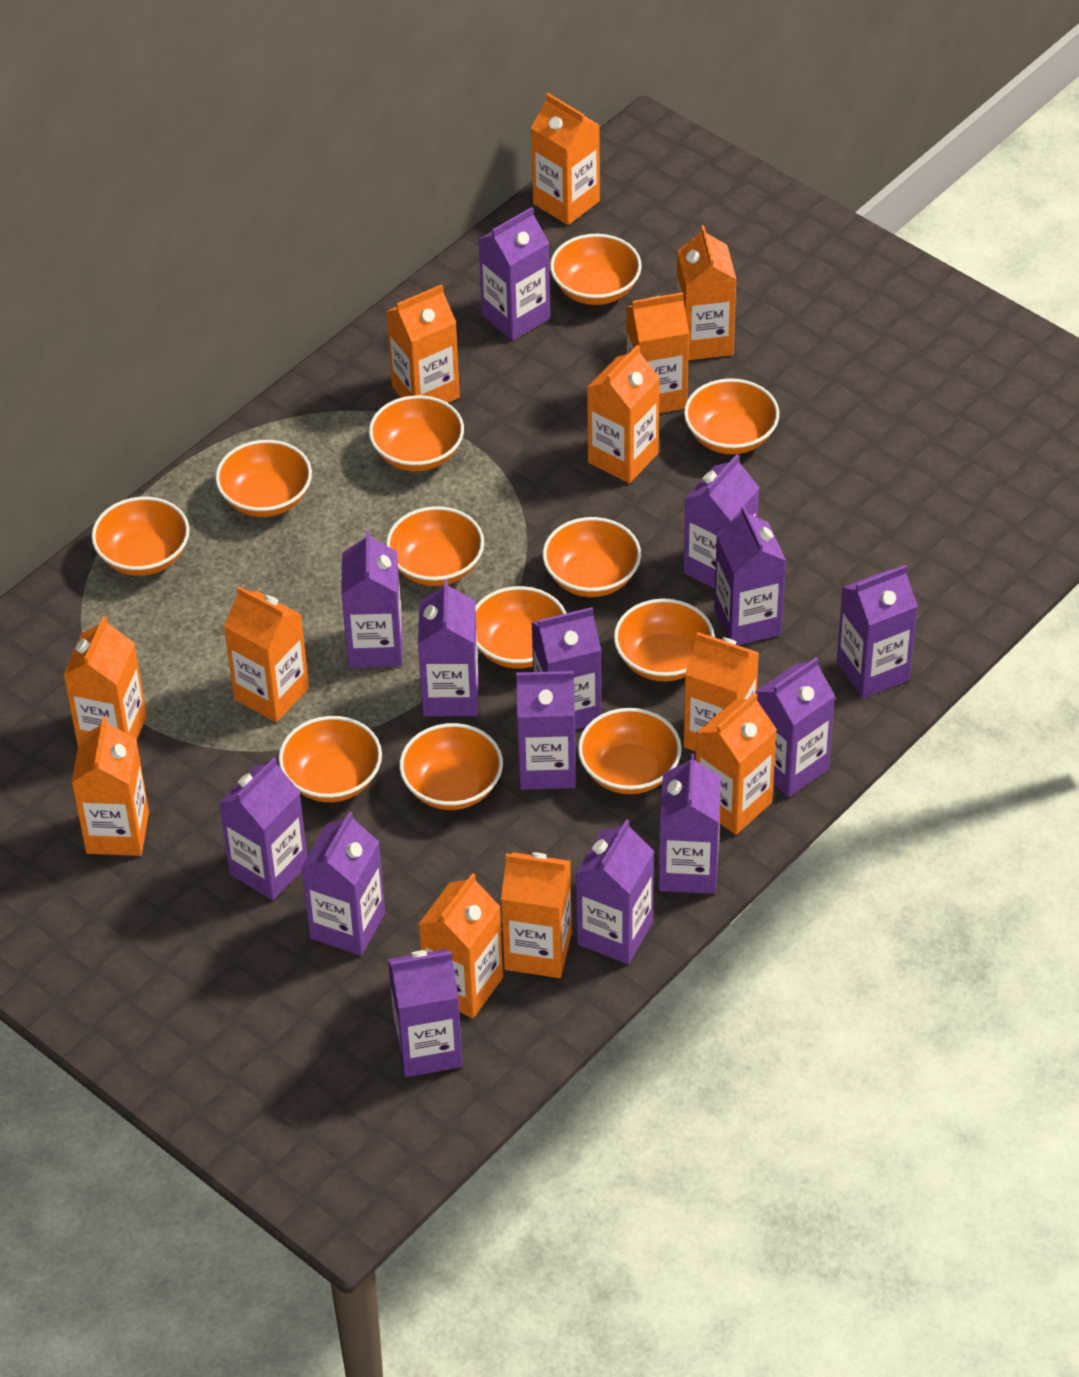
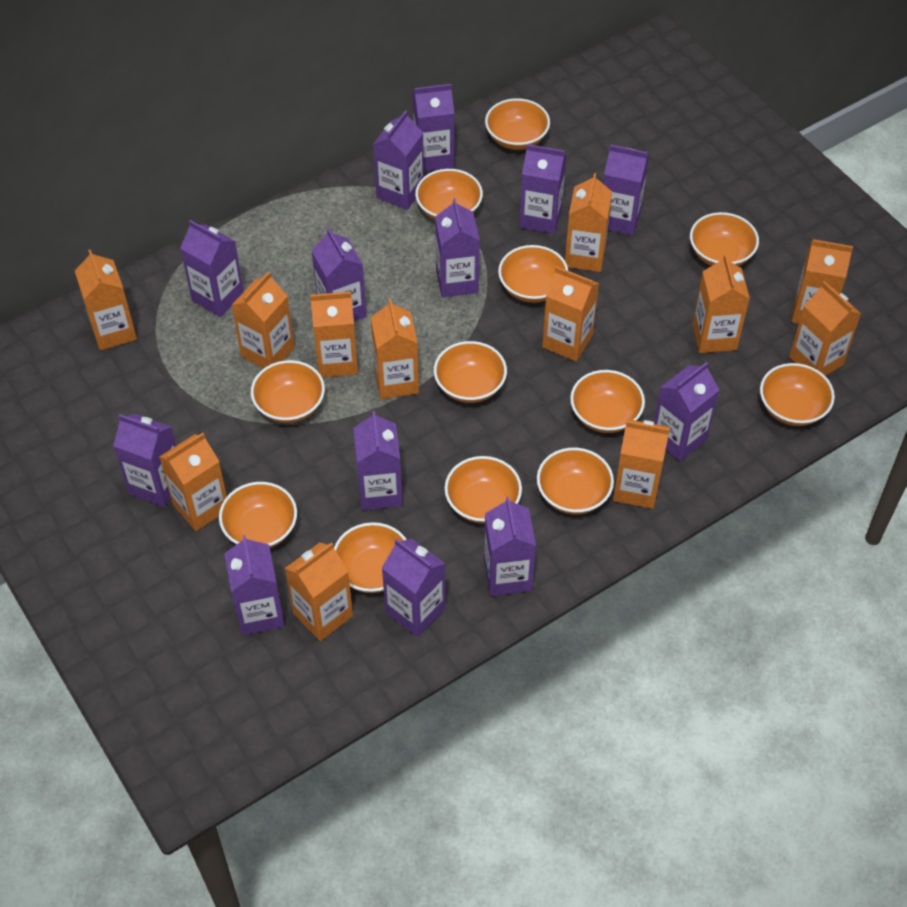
purple carton: [219,757,307,901] [301,811,385,956] [341,530,402,668] [388,949,463,1077] [418,579,479,716] [479,207,550,341] [516,671,576,790] [531,607,601,730] [575,819,654,964] [659,754,721,894] [684,454,760,589] [714,506,786,645] [755,657,835,797] [837,565,918,698] = 14 -> [113,414,176,507] [180,220,244,317] [225,535,285,635] [311,228,366,321] [353,411,403,510] [373,110,424,210] [382,538,445,637] [412,84,454,172] [435,198,480,297] [484,497,536,596] [519,144,567,234] [603,145,649,235] [654,362,719,461] = 13

